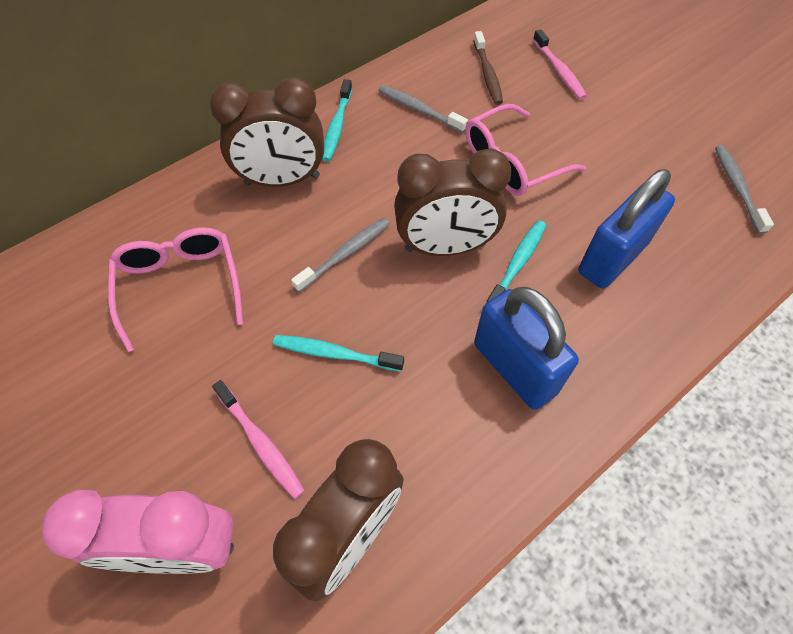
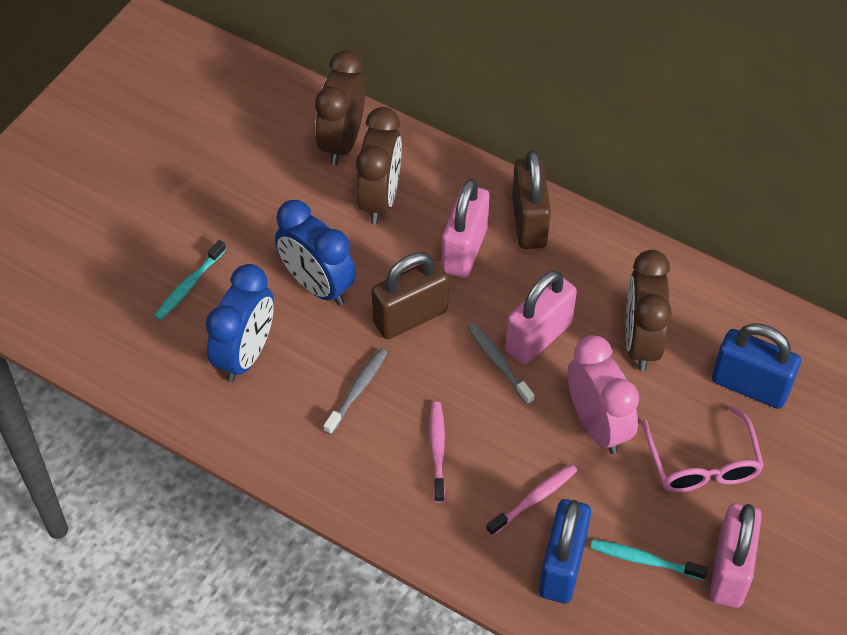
blue clock: none = 0 -> [206,264,274,382] [275,200,356,306] = 2
brown padlock: none = 0 -> [372,253,449,339] [512,150,551,249] = 2
brown toothbrush: [473,31,503,105] = 1 -> none = 0
grey toothbrush: [291,218,390,292] [378,85,468,133] [715,145,774,234] = 3 -> [323,349,387,435] [467,322,535,405] = 2
pink glasses: [108,227,243,352] [465,104,586,196] = 2 -> [642,406,764,493] = 1
pink padlock: none = 0 -> [442,179,489,278] [505,270,577,365] [710,503,762,608] = 3
turquoise toothbrush: [273,335,404,372] [322,79,352,162] [486,220,546,303] = 3 -> [154,240,226,321] [591,540,708,580] = 2

